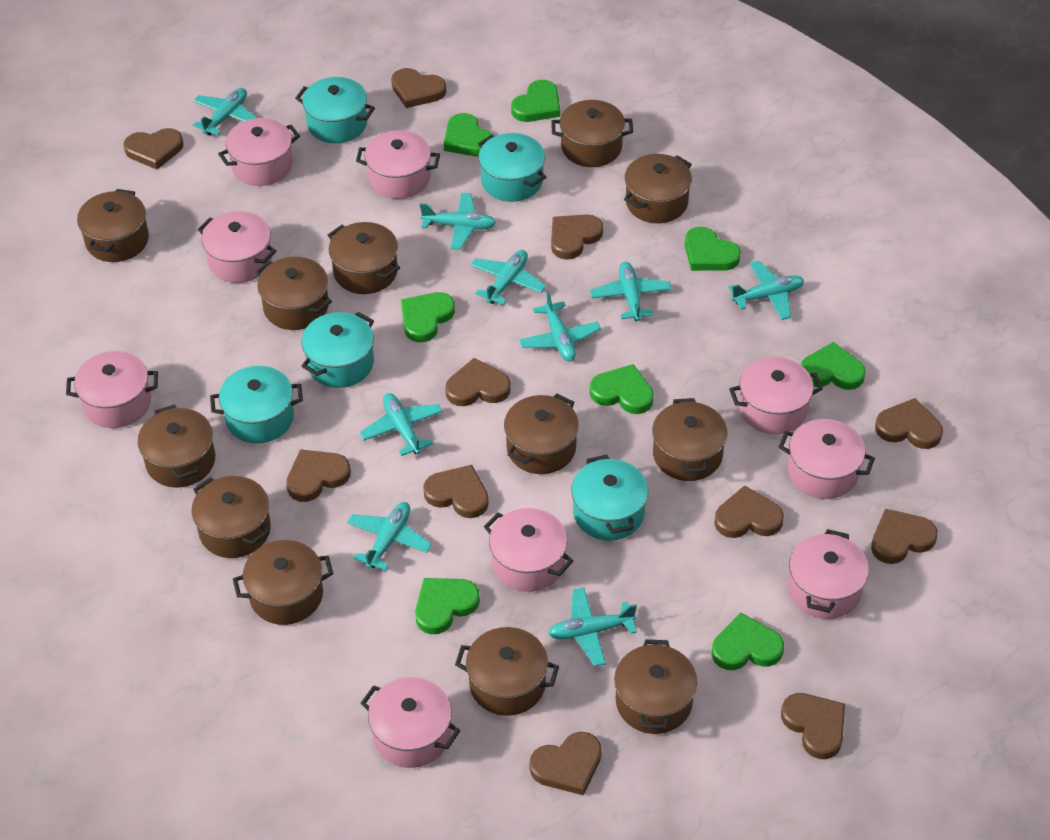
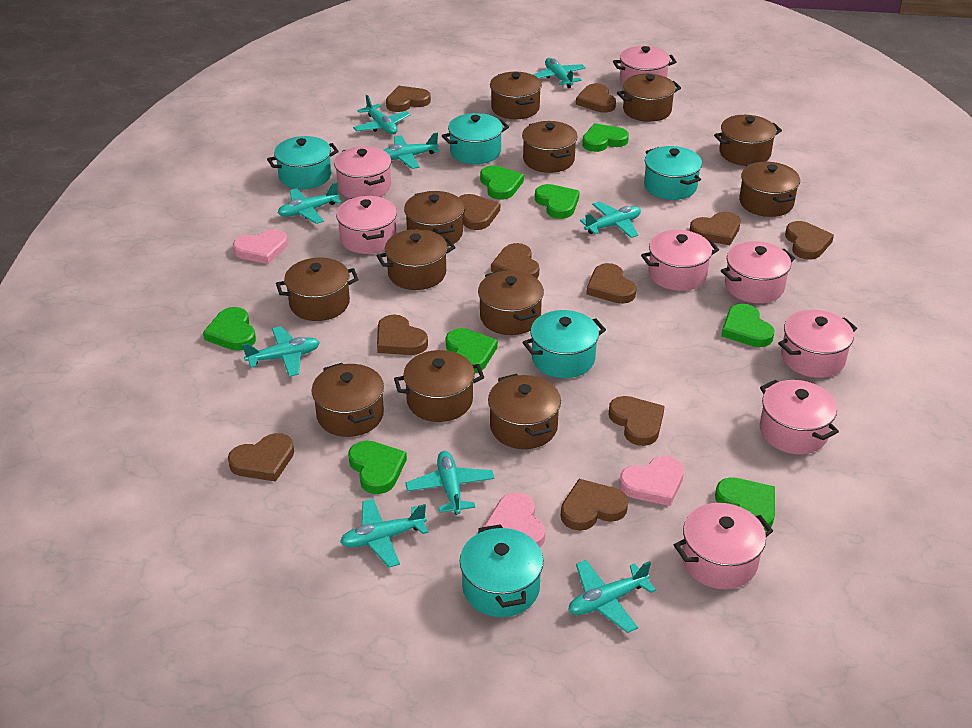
pink heart: none = 0 -> [233,229,288,264] [484,493,545,548] [619,456,684,506] = 3
pink pot: [66,351,158,428] [197,211,277,283] [218,118,300,186] [356,130,440,199] [361,677,460,768] [484,508,573,592] [729,357,823,434] [779,419,875,499] [788,529,869,619] = 9 -> [334,146,391,199] [336,196,397,254] [613,46,677,85] [641,230,719,291] [674,503,773,589] [721,241,795,303] [760,380,839,455] [778,310,857,378] = 8

